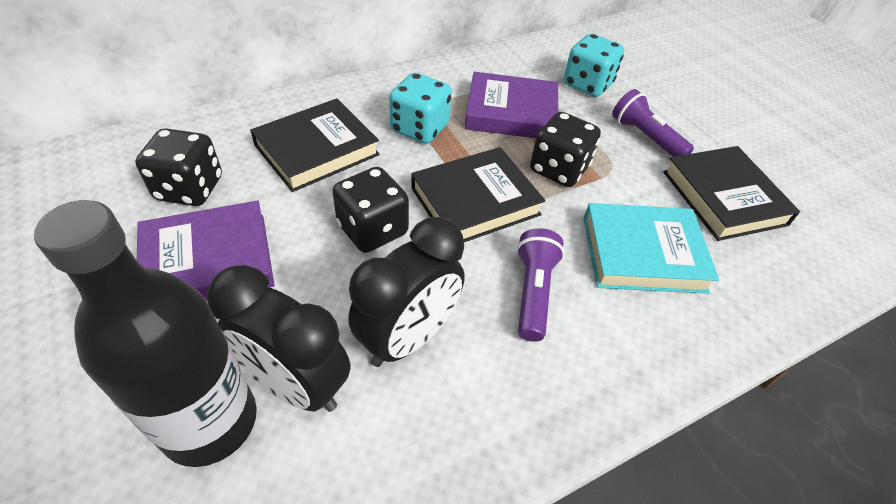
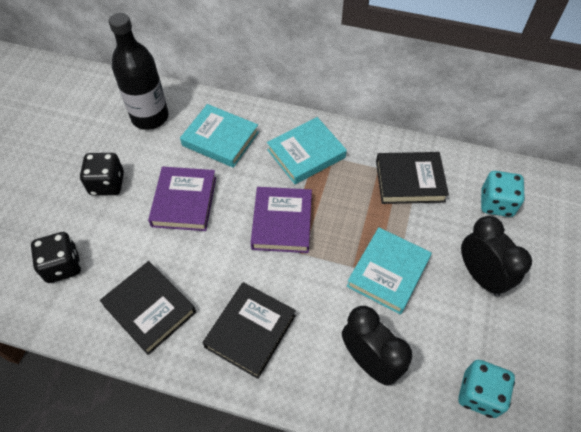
black dice: [135,128,222,206] [332,167,409,253] [530,112,601,187] = 3 -> [31,232,81,283] [80,153,124,196] = 2
purple flashlight: [516,228,565,342] [612,89,694,157] = 2 -> none = 0
turquoise book: [584,203,719,294] = 1 -> [180,104,259,168] [267,117,347,184] [347,227,432,315] = 3

